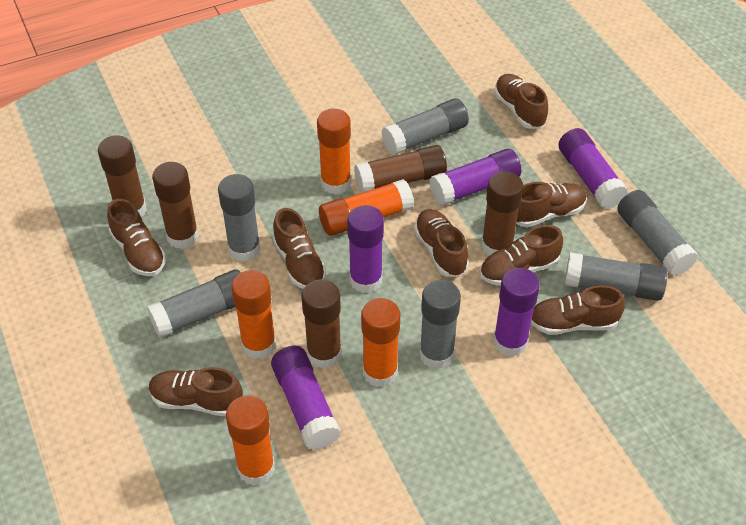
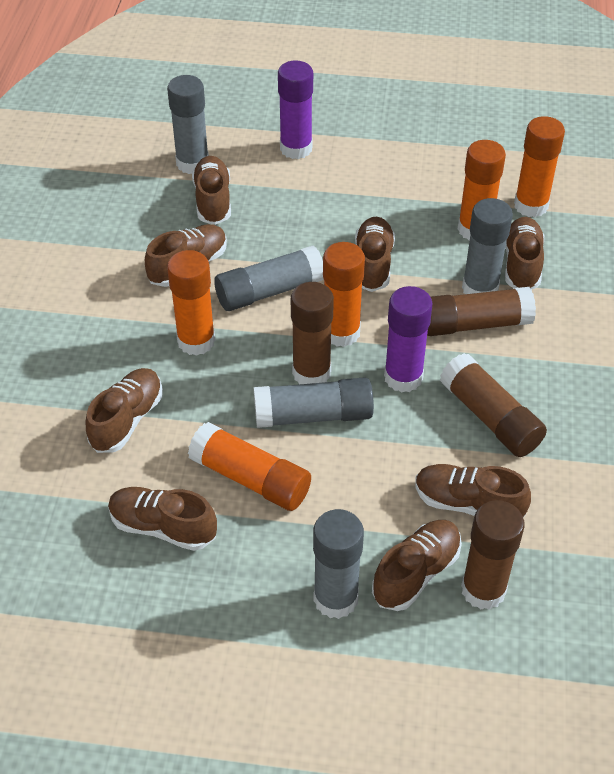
brown glue stick: [98,135,147,217] [152,162,199,249] [301,279,342,369] [354,145,447,193] [481,171,523,256] = 5 -> [291,282,334,384] [427,287,536,336] [440,353,547,457] [461,500,525,610] = 4
grey glue stick: [147,269,241,338] [218,174,261,262] [381,98,469,155] [419,280,461,369] [565,252,667,301] [617,190,698,276] = 6 -> [167,75,209,174] [214,245,324,311] [254,377,374,428] [313,509,364,619] [462,198,513,294] = 5
purple glue stick: [271,346,341,450] [347,205,384,293] [429,149,521,206] [493,268,540,357] [558,128,628,209] = 5 -> [278,61,313,159] [384,286,433,392] = 2

